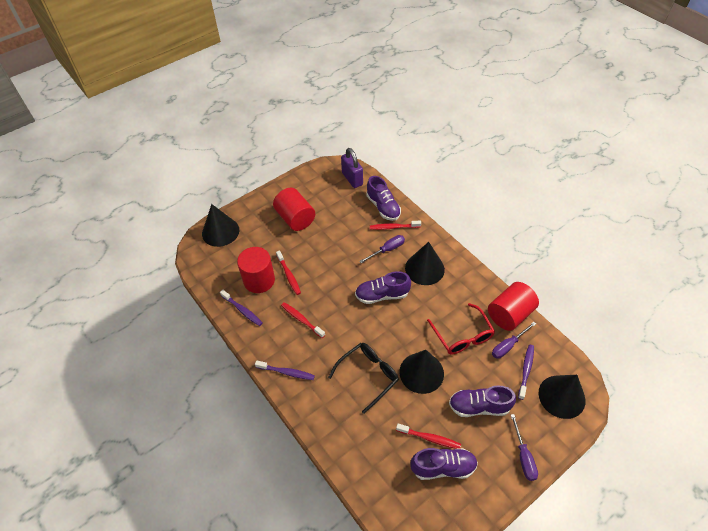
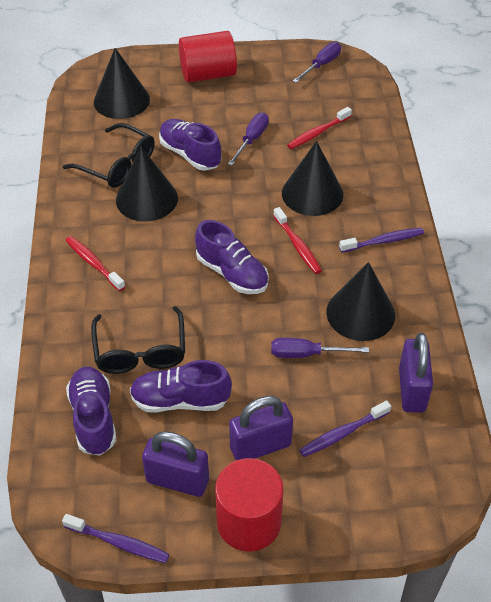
black glasses: [328,343,399,414] = 1 -> [63,123,155,188] [91,306,185,374] = 2
purple padlock: [341,148,363,188] = 1 -> [142,431,209,497] [229,396,293,460] [399,333,433,413] = 3
red cylinder: [237,247,275,293] [273,188,315,231] [488,282,539,331] = 3 -> [179,31,237,83] [215,458,284,552] = 2
red glasses: [427,303,495,355] = 1 -> none = 0
red toothbrush: [276,250,301,295] [281,302,325,338] [370,221,421,230] [396,424,461,449] = 4 -> [65,236,125,291] [273,207,322,274] [287,107,352,149] = 3

